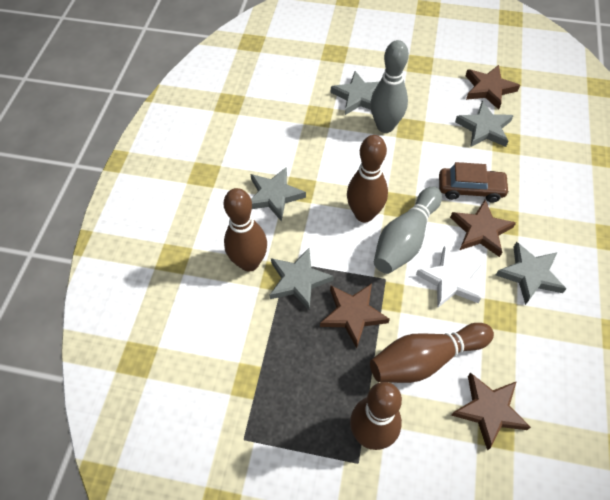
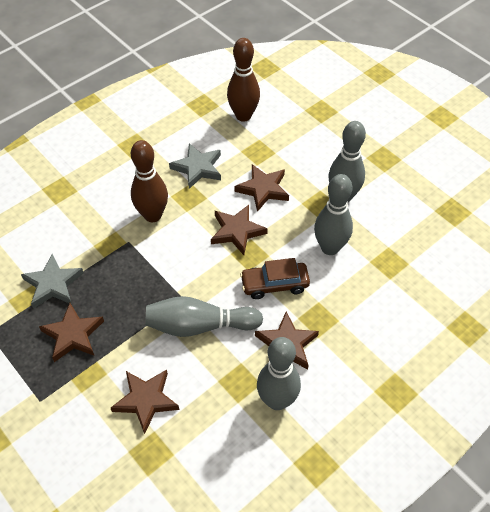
brown bowling pin: [224,188,267,272] [347,135,388,223] [350,382,402,450] [370,323,494,383] = 4 -> [131,140,168,222] [227,38,260,122] = 2
brown star: [320,283,390,348] [450,200,516,257] [451,373,531,451] [466,65,520,110] = 4 -> [39,303,104,362] [111,370,179,434] [211,205,268,255] [234,164,289,212] [255,312,319,370] = 5
grey bowling pin: [370,40,409,133] [374,186,442,274] = 2 -> [145,296,263,337] [257,337,301,410] [314,174,353,255] [329,121,366,203] = 4
grey star: [250,167,306,222] [270,248,334,311] [331,71,379,115] [455,101,514,147] [496,242,566,305] = 5 -> [21,254,84,309] [169,143,221,189] = 2
white star: [416,246,483,308] = 1 -> none = 0

